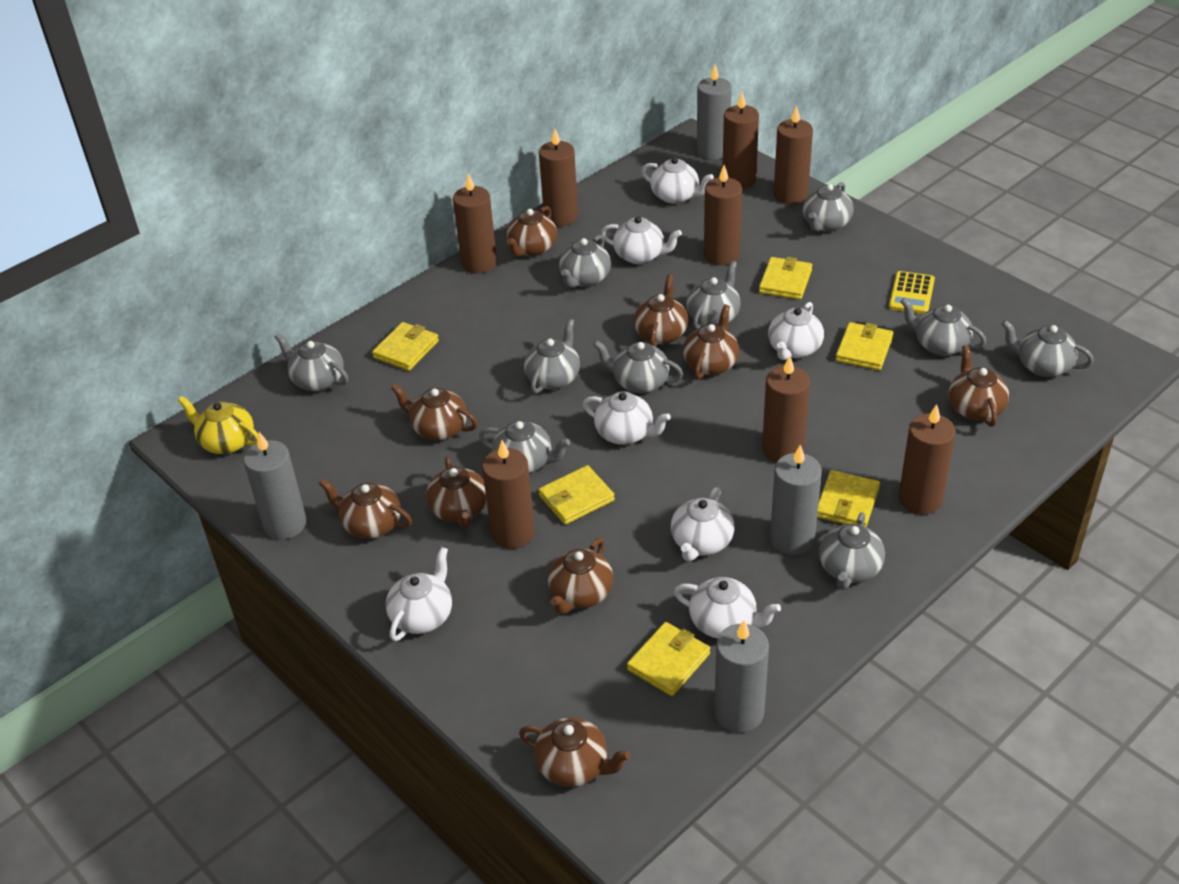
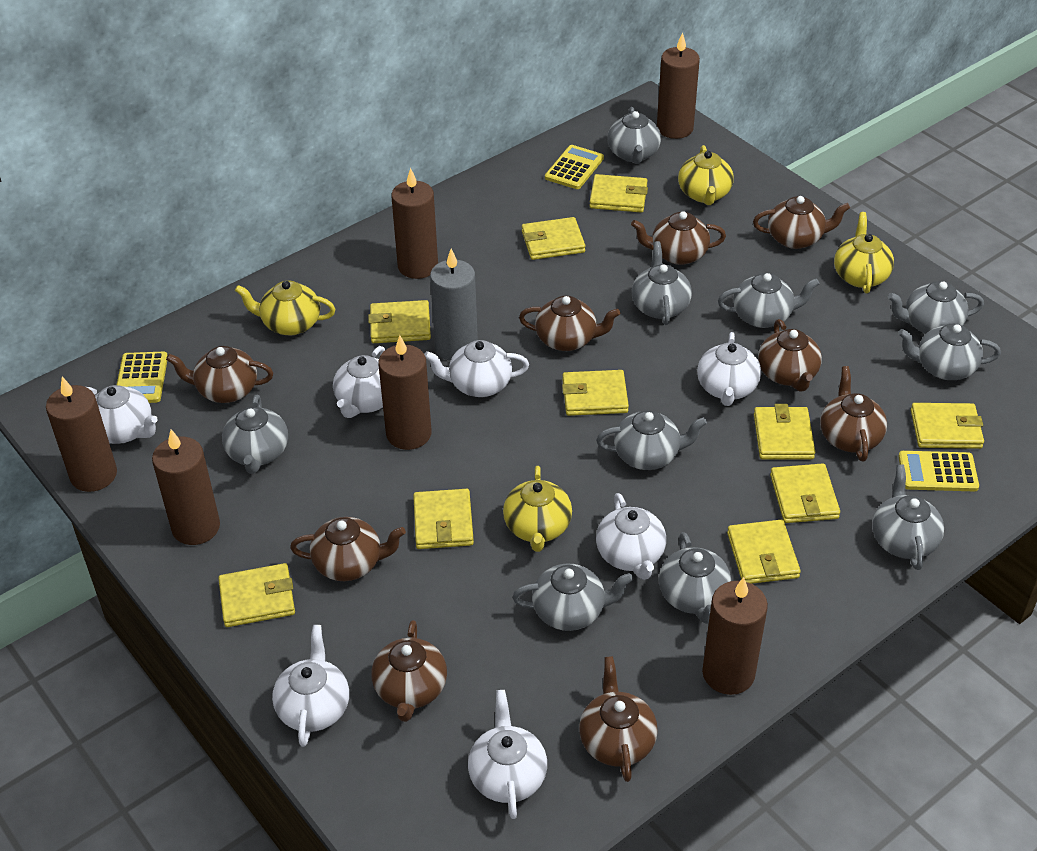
brown candle: [453,173,497,273] [482,440,535,549] [539,129,578,226] [704,165,742,265] [723,92,759,189] [762,356,810,462] [774,106,813,204] [898,404,956,514] = 8 -> [46,377,117,492] [152,430,220,545] [378,335,431,450] [391,168,438,279] [657,32,700,139] [702,577,768,695] = 6
grey candle: [243,432,307,539] [697,64,732,160] [714,620,769,733] [770,445,822,555] = 4 -> [430,249,478,361] = 1
yellow calculator: [889,271,935,314] = 1 -> [117,352,168,403] [545,145,604,189] [898,451,979,492] = 3
yellow teapot: [178,396,258,454] = 1 -> [235,281,335,335] [503,466,572,552] [678,145,734,205] [834,212,894,293] = 4
yellow wallet: [372,322,439,371] [539,465,615,525] [627,622,710,696] [759,257,812,300] [817,470,880,527] [835,322,893,370] = 6 -> [218,563,295,627] [368,300,431,343] [413,489,474,549] [522,217,586,260] [562,370,629,416] [589,174,648,213] [727,520,801,584] [754,404,815,459] [770,463,840,523] [911,403,984,449] = 10

